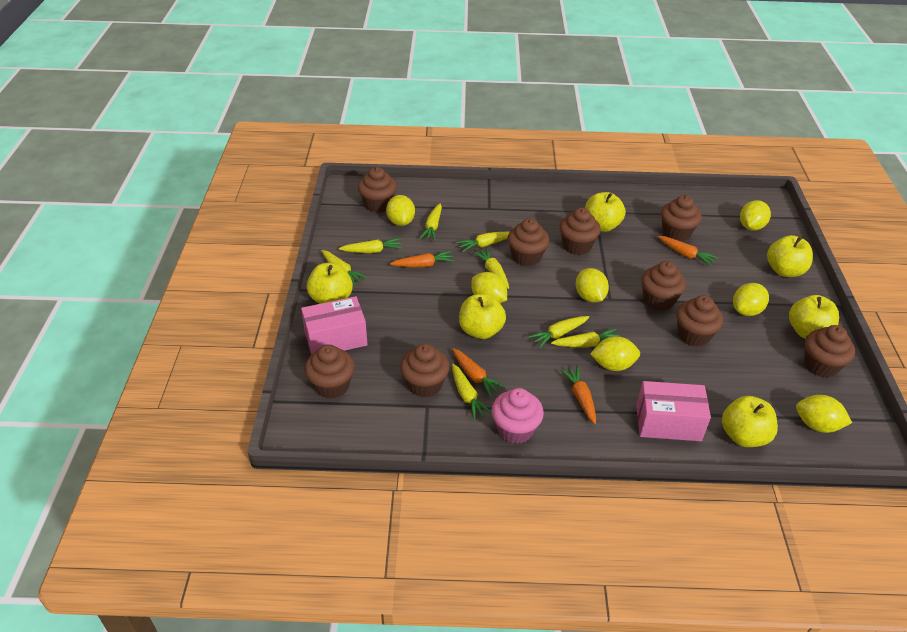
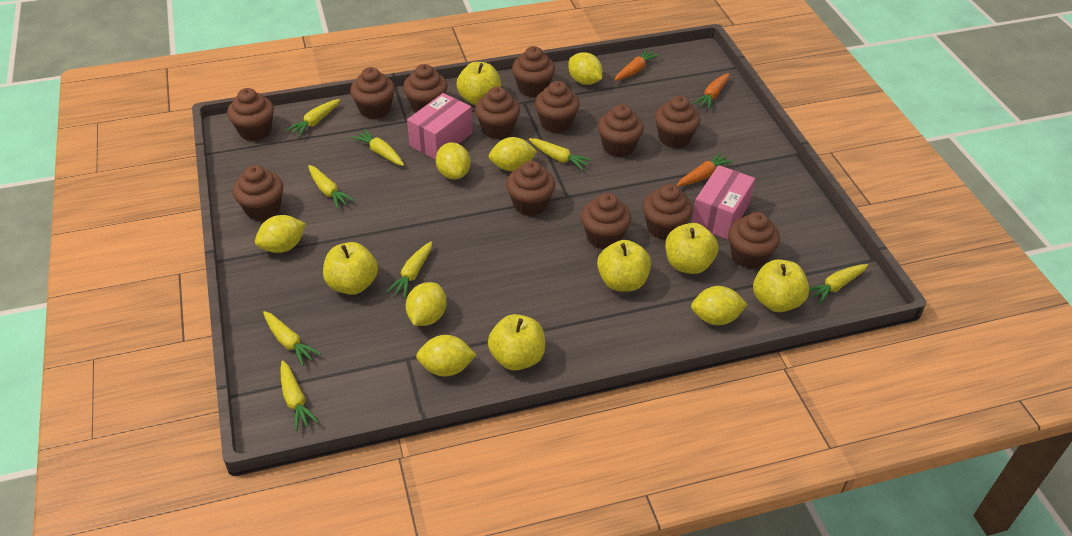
brown cupcake: [305,345,355,399] [358,167,397,212] [400,344,450,397] [508,218,549,266] [559,208,601,255] [641,261,686,311] [661,195,702,241] [676,295,723,347] [804,325,855,378] = 9 -> [227,88,274,141] [233,165,283,221] [350,67,395,119] [403,64,448,112] [475,87,520,139] [506,161,555,216] [512,46,555,97] [535,81,580,133] [581,193,631,249] [598,104,644,157] [642,184,693,240] [655,96,701,149] [728,212,780,269] = 13
orange carrot: [390,251,455,267] [452,348,505,398] [560,365,596,424] [658,236,718,266] = 4 -> [615,49,660,81] [676,152,734,186] [693,73,730,110] = 3
pink cupcake: [492,388,544,444] = 1 -> none = 0

